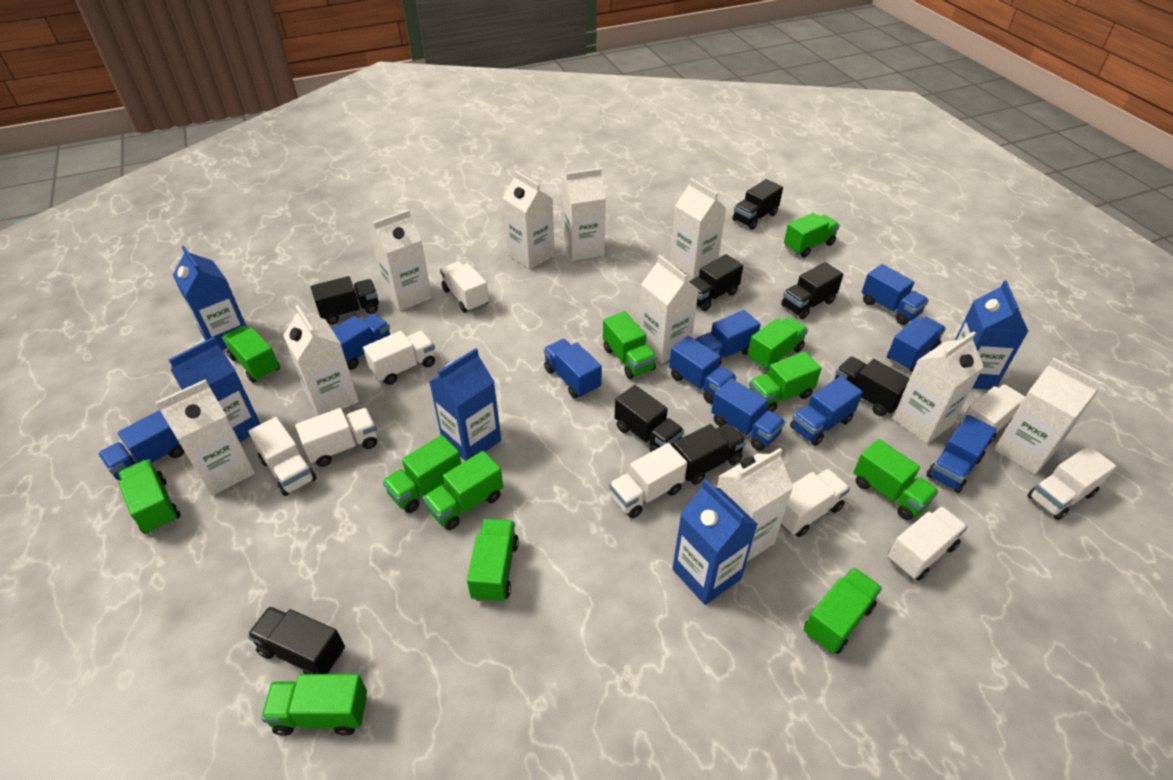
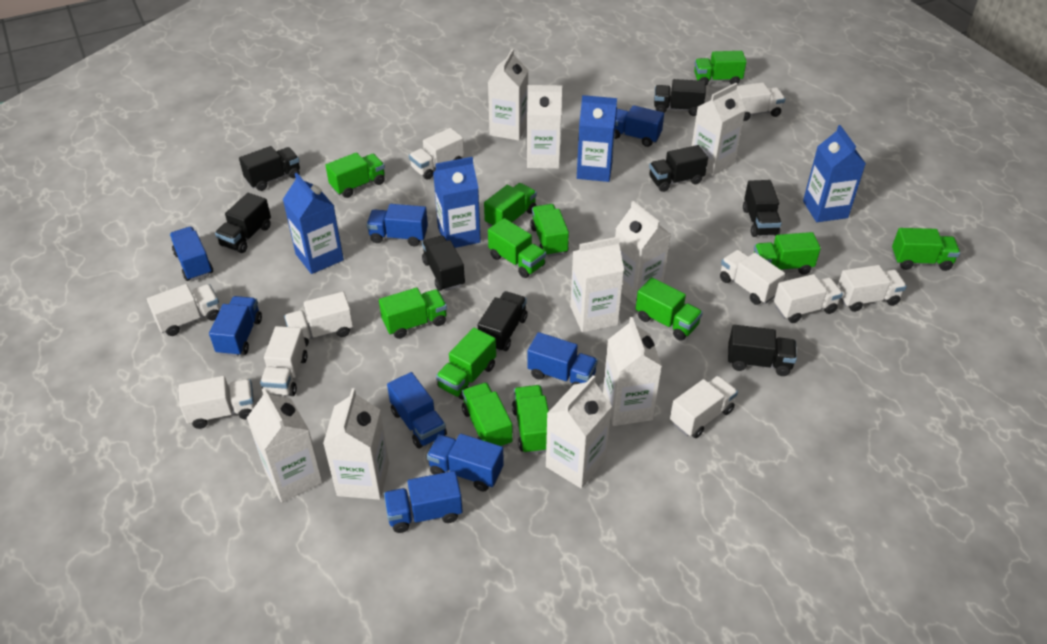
blue carton: [169,337,260,442] [173,246,247,350] [429,348,501,461] [672,479,758,605] [955,281,1029,390] = 5 -> [283,173,344,274] [433,157,481,248] [577,95,617,182] [803,125,866,222] = 4
blue truck: [98,410,184,480] [332,314,390,370] [543,339,602,399] [669,336,736,404] [695,310,761,366] [711,379,785,451] [790,376,863,446] [862,264,929,325] [887,316,946,372] [927,415,997,493] = 10 -> [170,227,213,281] [209,296,262,357] [366,204,428,246] [384,471,463,533] [387,372,447,449] [427,434,504,491] [527,332,598,387] [615,105,664,147] = 8
white carton: [155,379,255,496] [283,305,359,416] [371,209,432,311] [503,170,555,269] [563,168,606,261] [639,255,699,363] [670,178,726,278] [717,448,793,561] [892,331,984,444] [994,358,1102,474] = 10 -> [247,388,323,502] [323,388,389,500] [488,49,528,141] [527,85,562,169] [546,375,612,489] [570,237,624,333] [603,317,662,426] [615,201,671,304] [692,83,746,176] = 9
white truck: [248,417,316,496] [295,408,377,467] [363,331,435,385] [440,261,489,313] [609,443,687,518] [780,469,850,537] [888,506,968,581] [959,384,1025,445] [1028,446,1116,520] = 9 -> [147,284,220,336] [179,376,255,429] [260,326,308,396] [284,292,353,346] [409,128,464,180] [670,376,738,438] [720,250,785,305] [737,82,785,121] [774,274,843,323] [837,265,907,312] = 10

